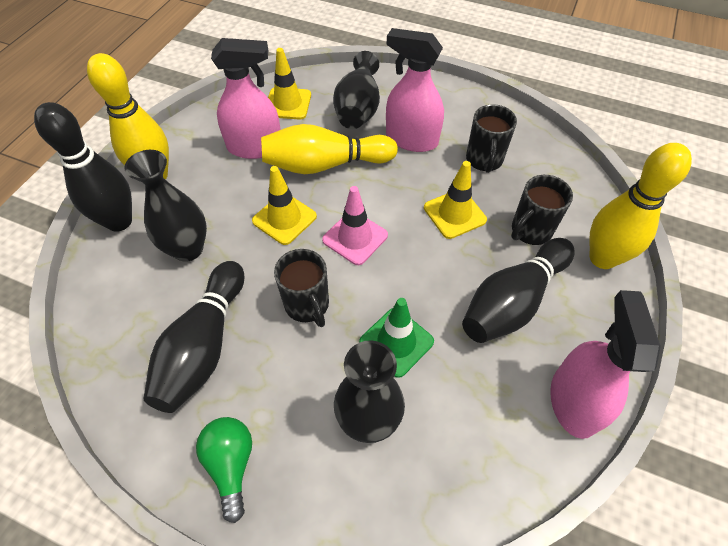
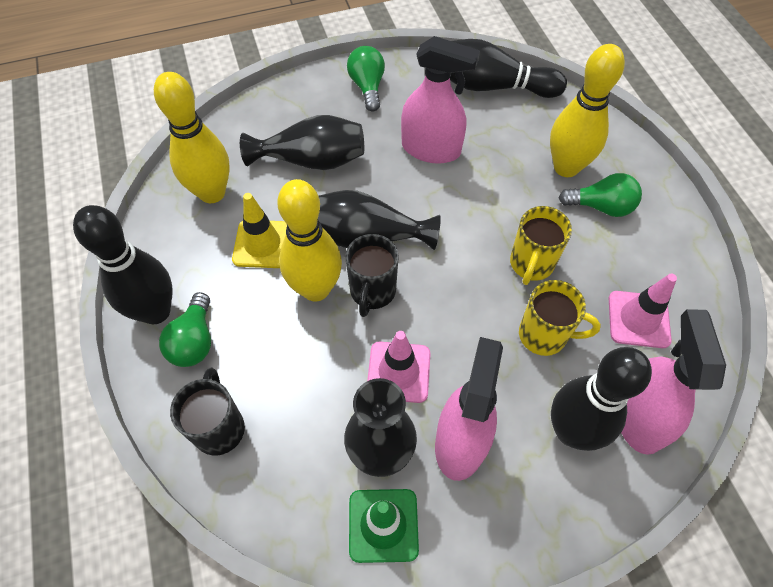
black mug: [274,249,329,327] [466,104,517,173] [511,175,573,245] = 3 -> [170,367,245,456] [345,234,399,317] = 2
green light bulb: [196,417,252,523] = 1 -> [159,292,211,367] [347,46,385,112] [559,173,642,217] = 3
pink traffic cone: [322,186,388,265] = 1 -> [367,331,431,403] [609,274,677,348] = 2
yellow mug: none = 0 -> [510,206,572,285] [519,280,601,356] = 2
yellow traffic cone: [252,166,317,245] [268,48,311,120] [424,161,487,239] = 3 -> [232,193,287,268] = 1

